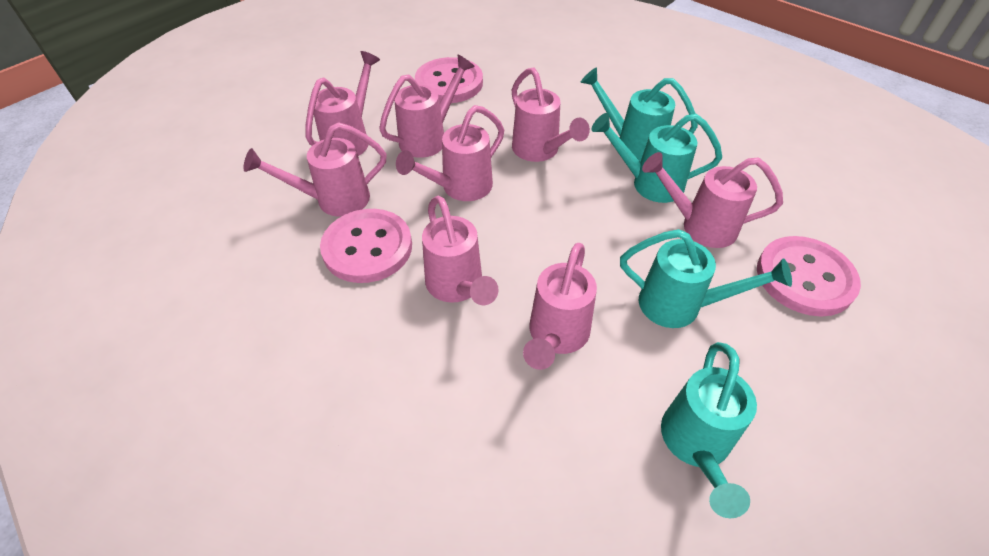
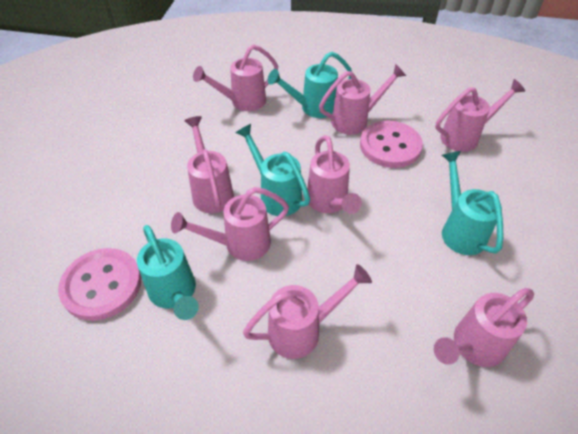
pink button: [320,209,412,283] [415,57,483,103] [757,236,861,317] = 3 -> [58,248,141,321] [360,121,423,168] = 2

